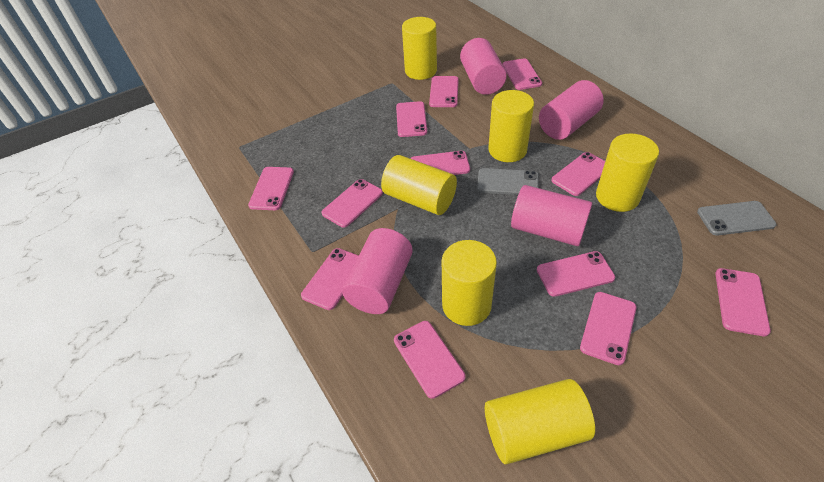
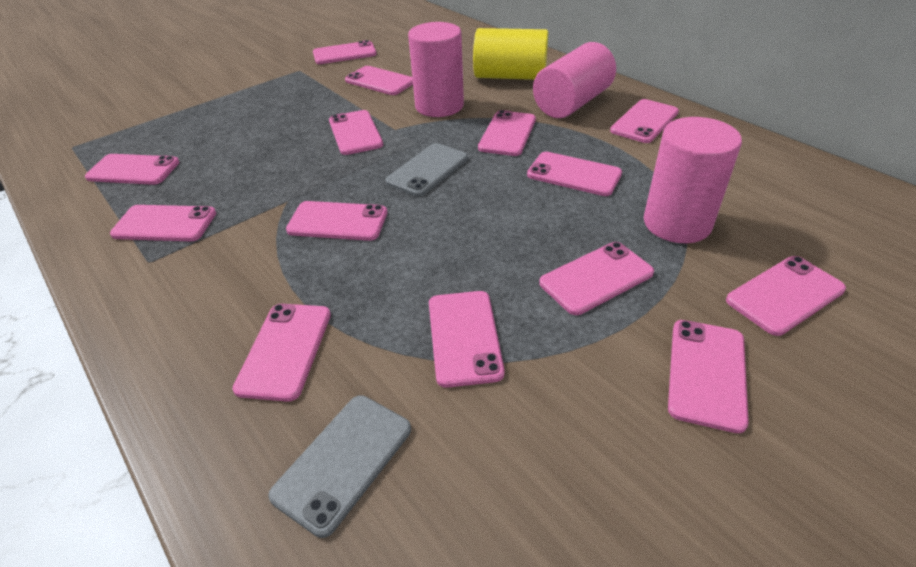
pink cylinder: [342,228,413,314] [460,38,507,95] [511,185,592,246] [539,80,604,140] = 4 -> [408,22,464,117] [533,42,616,118] [644,117,742,243] = 3
pink phone: [248,167,294,210] [301,248,359,310] [321,179,383,228] [394,321,465,399] [396,101,427,137] [410,151,470,175] [429,76,459,107] [503,58,542,90] [537,251,615,297] [551,152,605,196] [580,292,637,365] [715,268,771,336] = 12 -> [85,154,179,185] [110,205,216,241] [232,304,331,402] [286,201,387,241] [313,40,377,64] [329,110,383,155] [345,66,413,95] [429,291,505,388] [478,110,536,156] [527,152,622,196] [539,242,654,315] [610,99,679,143] [668,320,749,433] [726,256,846,336] = 14
yellow cylinder: [381,155,457,215] [402,17,437,80] [442,240,497,326] [485,379,595,465] [488,90,534,162] [596,133,659,212] = 6 -> [473,28,548,80] = 1

